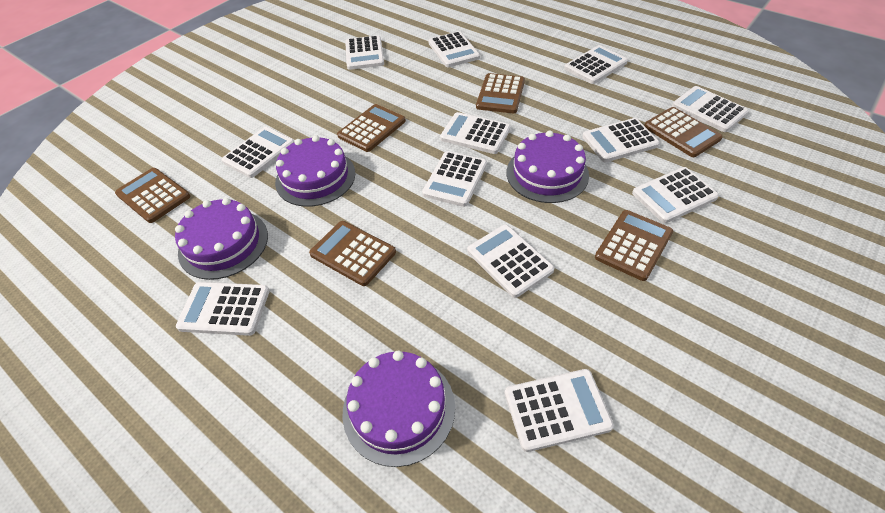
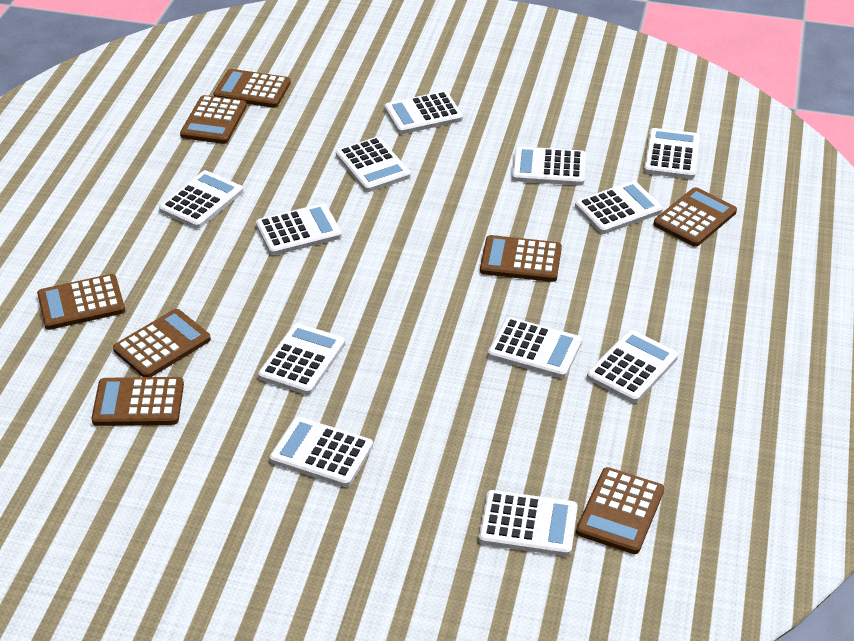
brown calculator: [115,168,190,223] [309,221,396,286] [337,104,406,152] [476,73,525,113] [595,210,673,281] [644,107,723,157] = 6 -> [37,274,125,330] [91,377,184,426] [113,309,211,377] [180,95,247,144] [213,69,291,108] [480,235,562,282] [576,467,664,554] [654,187,737,247] = 8
purple cake: [175,198,268,280] [275,135,355,207] [343,351,455,467] [507,130,589,203] = 4 -> none = 0

